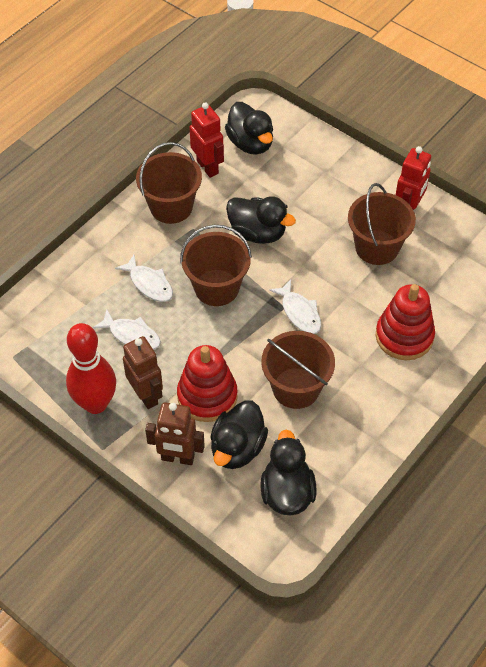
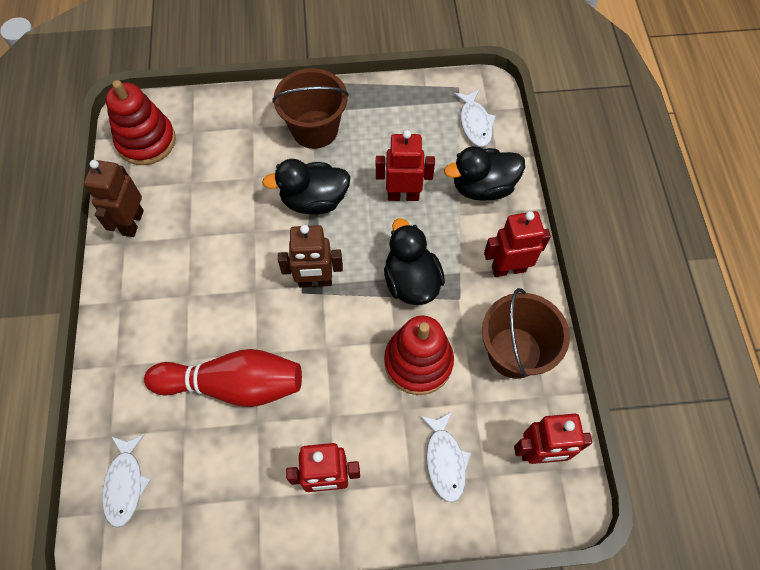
black duck: [210,401,268,469] [225,102,273,155] [226,196,296,244] [261,430,316,515] = 4 -> [262,159,350,215] [384,218,445,305] [444,146,525,201] = 3
brown bucket: [136,142,202,224] [180,225,252,306] [261,331,335,409] [348,183,416,265] = 4 -> [272,68,349,149] [482,288,570,379] = 2
red robot: [189,102,224,178] [396,146,431,210] = 2 -> [286,443,360,492] [376,130,435,201] [484,211,551,277] [514,414,592,464] = 4

